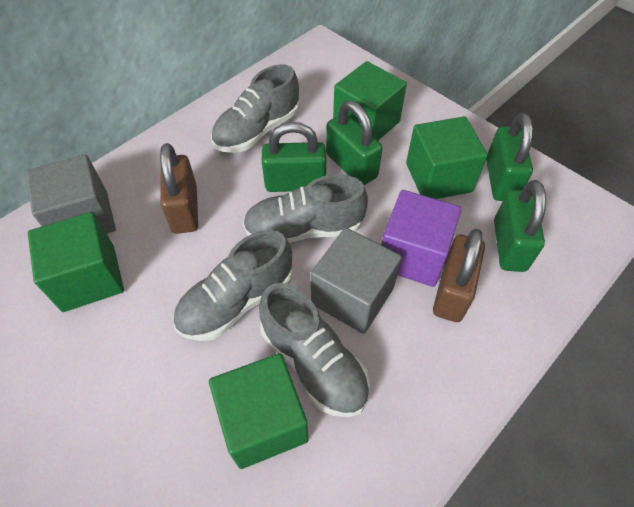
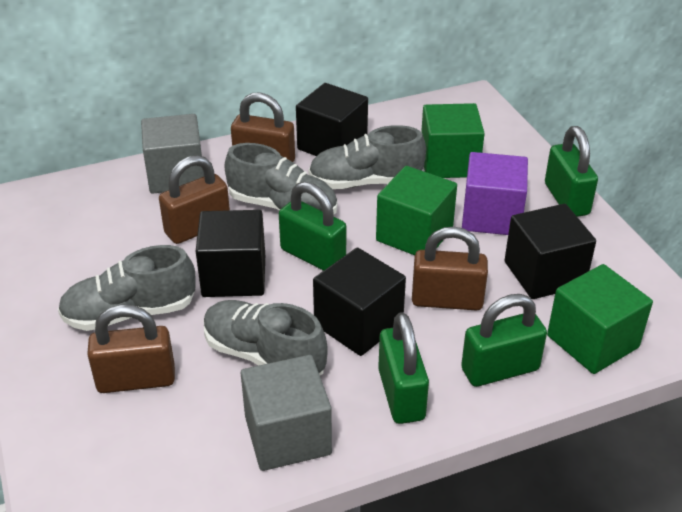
black cube: none = 0 -> [196,210,265,297] [296,83,368,156] [313,248,406,356] [505,204,596,299] = 4
brown padlock: [160,143,198,234] [433,229,485,322] = 2 -> [87,305,175,393] [159,155,230,244] [231,92,295,162] [412,227,488,311] = 4
green cube: [28,212,124,312] [209,353,308,469] [333,61,407,141] [406,116,488,199] = 4 -> [376,166,457,255] [421,103,485,178] [547,264,653,374] = 3

